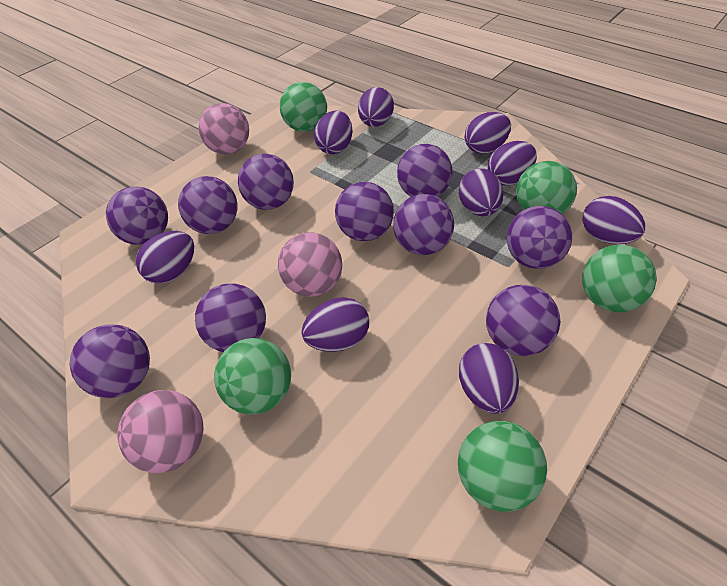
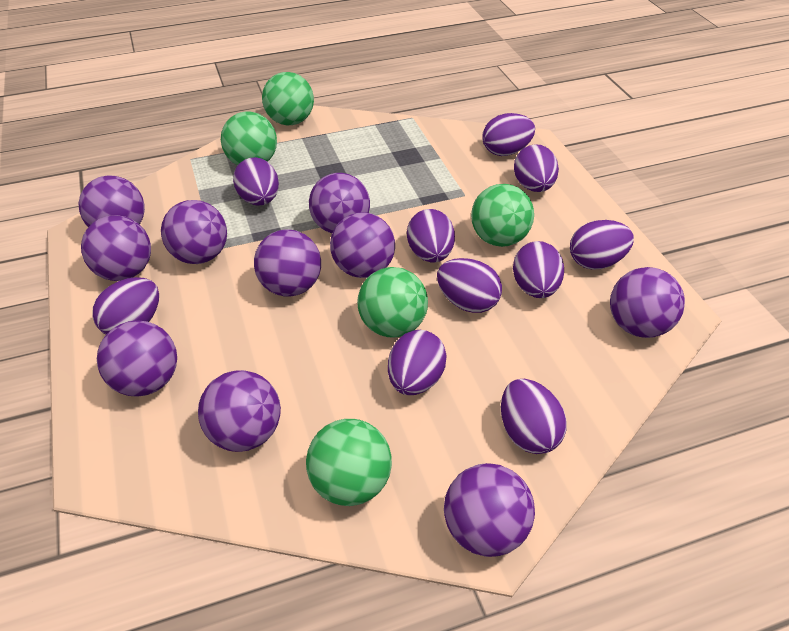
pink ball: [117,390,203,473] [199,103,249,154] [278,233,342,297] = 3 -> none = 0
purple egg: [136,231,194,284] [301,297,369,352] [314,110,353,154] [358,87,394,127] [459,169,503,216] [459,343,519,414] [465,112,511,154] [488,141,537,185] [583,196,645,244] = 9 -> [92,277,159,334] [233,157,279,206] [388,330,447,395] [407,209,455,263] [437,258,502,313] [482,113,535,156] [501,379,566,454] [513,241,564,298] [514,144,559,192] [570,220,634,269] = 10

